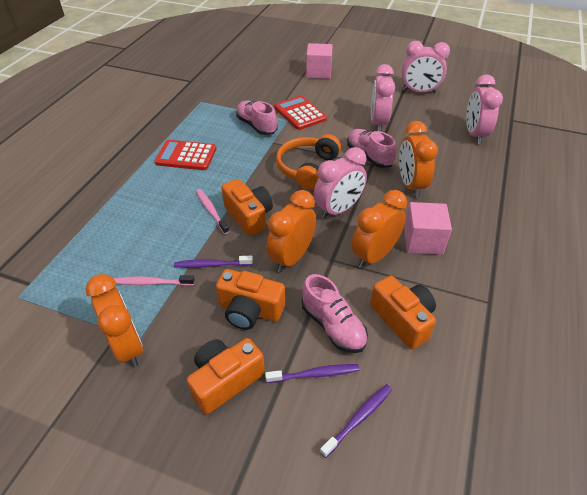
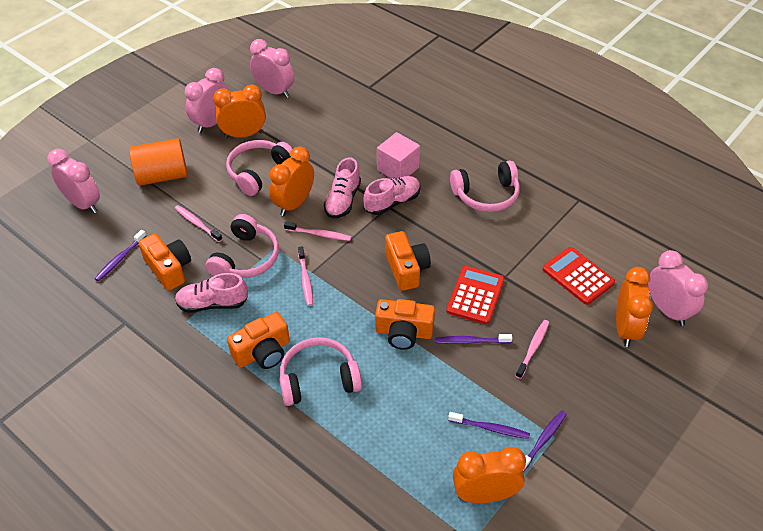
orange cylinder: none = 0 -> [129,138,188,186] = 1
orange headphones: [276,134,341,190] = 1 -> none = 0
pink cube: [306,43,333,79] [404,202,452,255] = 2 -> [377,132,420,178] = 1
pink headphones: none = 0 -> [205,214,279,278] [226,140,293,196] [279,337,362,406] [450,161,520,212] = 4
pink toothbrush: [114,275,195,286] [196,189,229,234] = 2 -> [175,205,222,242] [284,222,351,241] [298,246,313,306] [516,320,549,379] = 4
purple toothbrush: [174,256,253,268] [265,364,359,383] [320,384,392,458] = 3 -> [95,230,146,281] [436,334,512,344] [448,412,530,439] [523,410,567,472] = 4

